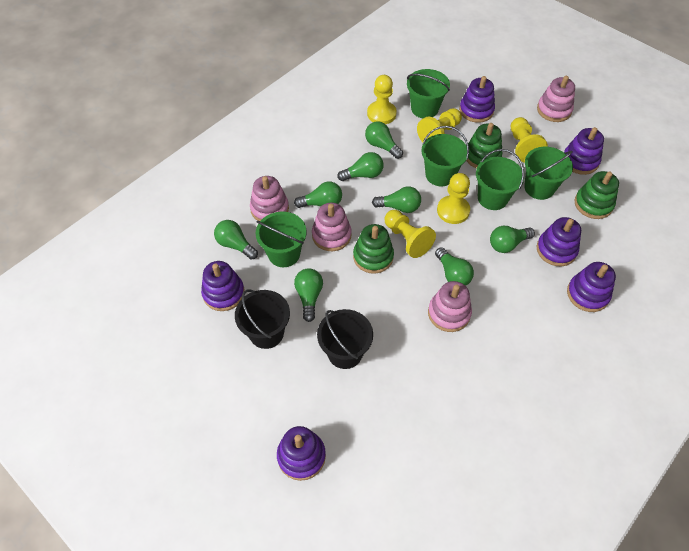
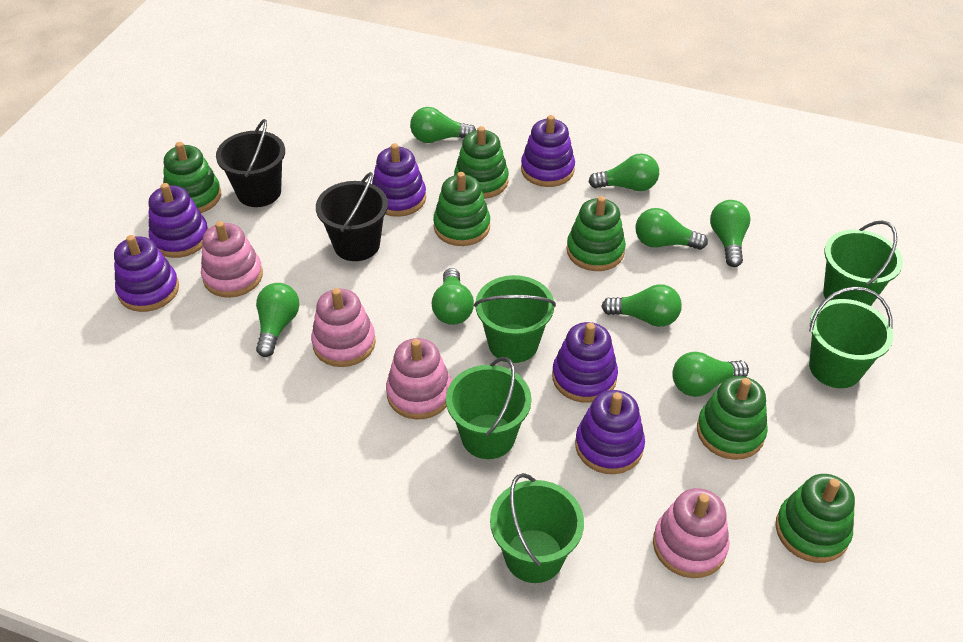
green stacking toy: [353,224,394,274] [466,123,502,169] [575,171,619,219] = 3 -> [163,142,221,213] [433,172,490,246] [454,126,509,199] [566,196,626,271] [697,376,768,460] [775,474,855,563] = 6
yellow pawn: [367,75,397,124] [385,210,436,258] [417,108,462,142] [437,173,470,224] [511,117,548,163] = 5 -> none = 0

